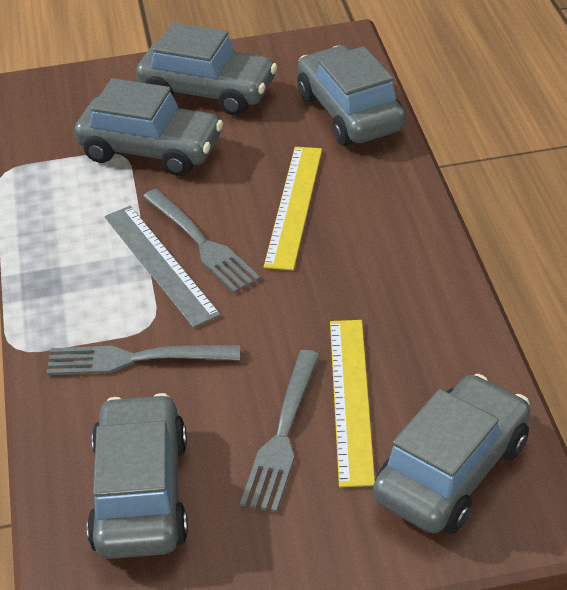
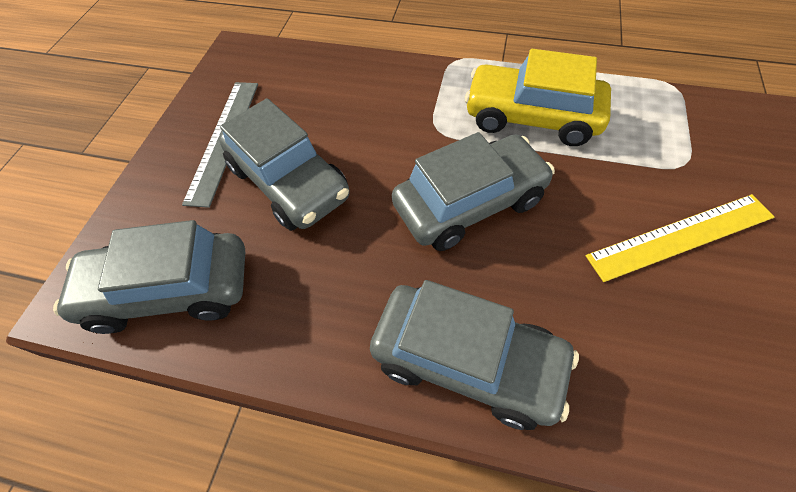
grey car: [74,78,223,176] [87,393,188,559] [136,22,277,116] [297,45,406,146] [373,374,530,534] = 5 -> [53,220,245,334] [219,98,349,231] [370,280,579,430] [392,132,555,251] = 4
grey fork: [47,345,240,375] [143,189,260,293] [240,350,320,513] = 3 -> none = 0
yellow car: none = 0 -> [465,49,611,146] = 1
yellow ruler: [264,147,322,270] [330,320,375,487] = 2 -> [586,194,774,282] = 1

